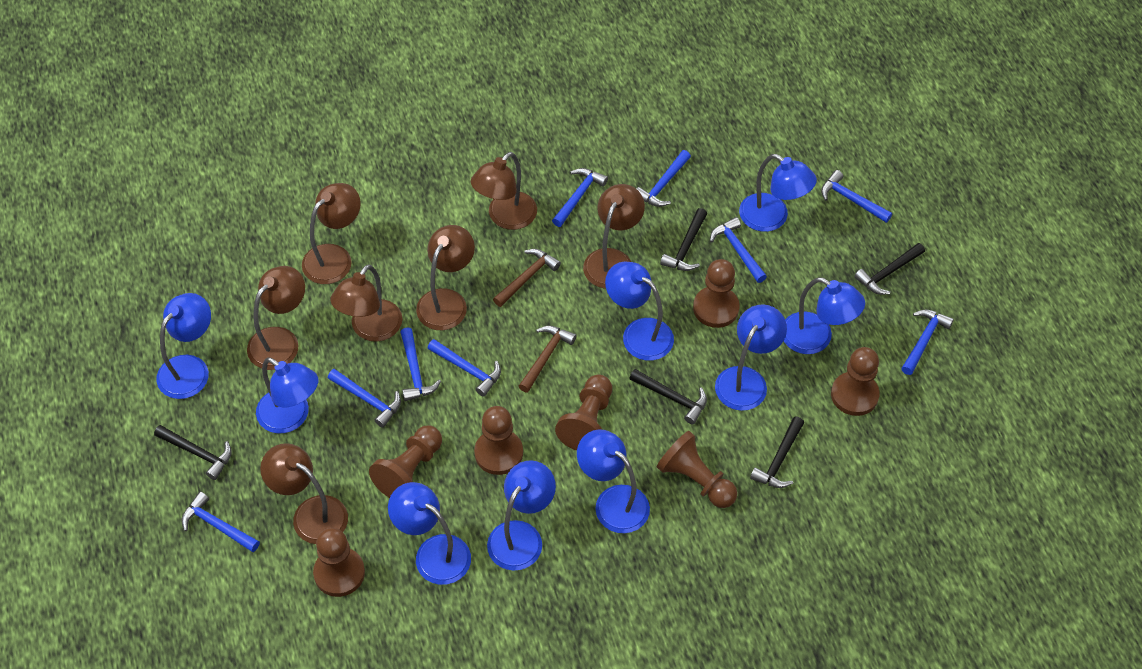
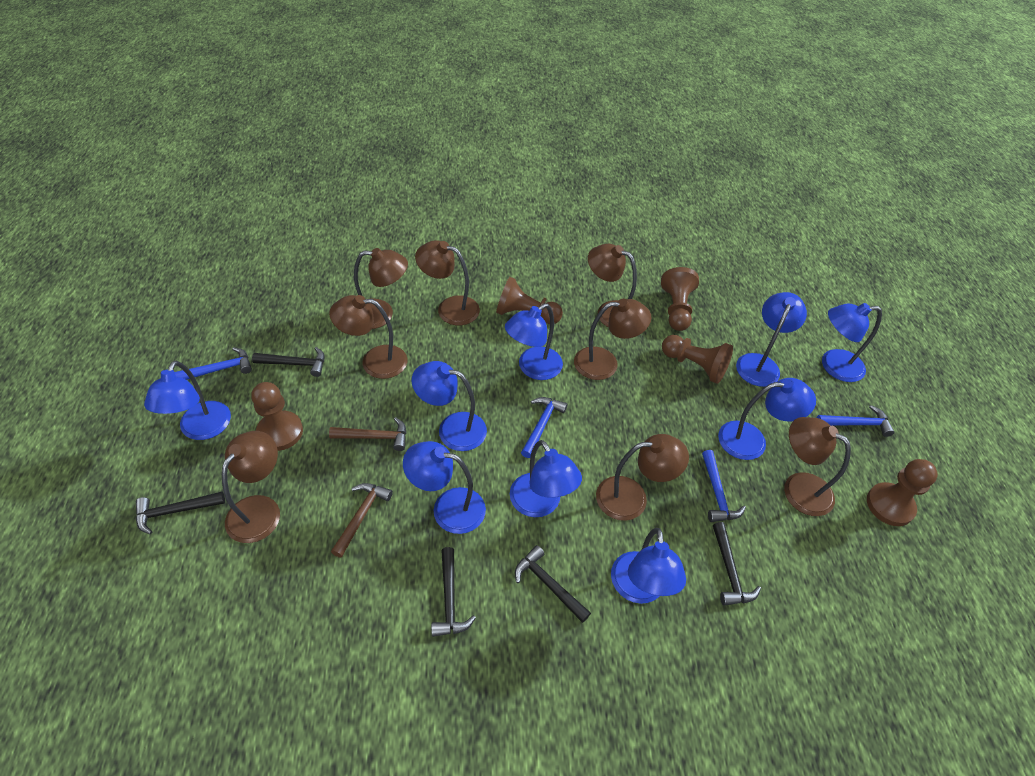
blue hammer: [182,492,260,552] [328,369,401,428] [400,327,441,401] [428,339,501,397] [552,168,608,227] [637,150,691,207] [710,217,767,283] [821,170,892,223] [901,310,954,375] = 9 -> [175,347,252,380] [521,397,568,458] [702,450,746,522] [817,405,894,437] = 4
brown lamp: [247,266,305,370] [260,443,348,544] [302,183,361,284] [331,264,402,342] [416,225,475,330] [471,152,537,230] [583,184,645,289] = 7 -> [222,431,280,543] [329,295,407,379] [354,248,408,329] [415,240,480,325] [574,299,652,380] [588,244,637,327] [596,434,689,521] [784,417,851,516] = 8
brown pawn: [313,528,365,597] [369,425,442,498] [474,406,523,475] [555,375,612,451] [657,431,737,508] [693,259,739,328] [831,347,880,416] = 7 -> [251,382,303,451] [496,277,563,324] [661,267,699,331] [662,335,733,384] [867,459,938,526] = 5

